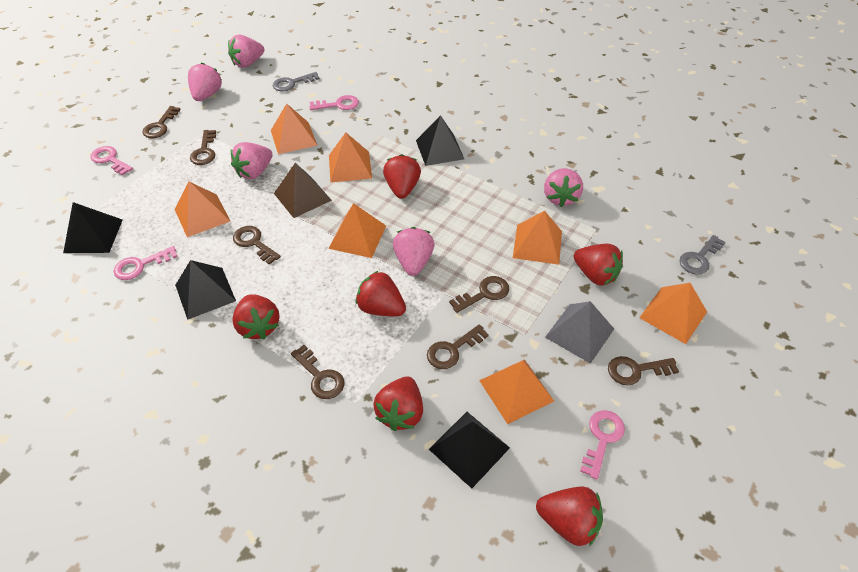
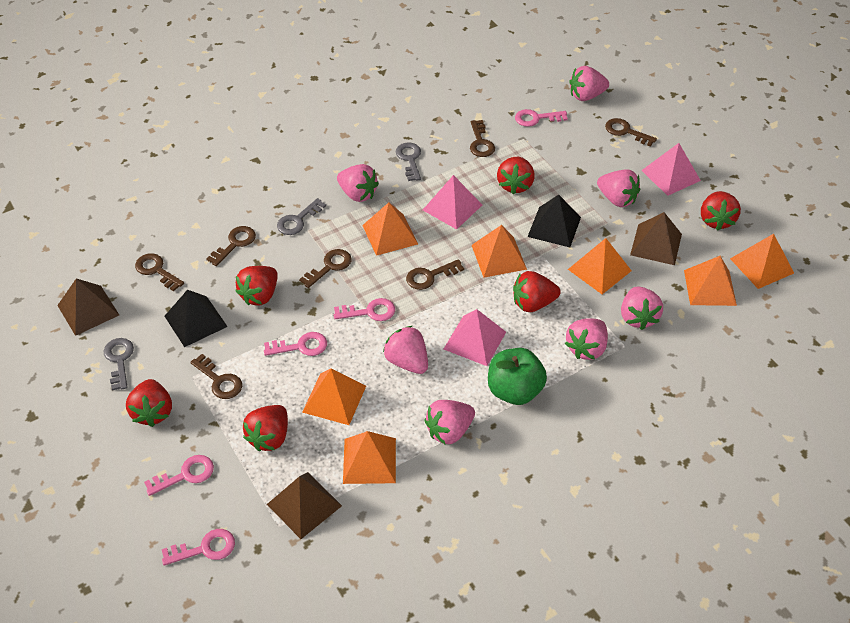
black pyramid: [63,202,122,253] [175,260,236,320] [416,115,464,166] [429,412,510,488] = 4 -> [164,290,228,347] [527,195,581,247] = 2
brown pyramid: [274,163,332,218] = 1 -> [57,278,119,336] [267,472,342,539] [630,212,682,265] = 3
green apple: none = 0 -> [488,348,547,405] = 1
grey key: [273,72,320,92] [680,235,725,275] = 2 -> [103,338,134,390] [277,198,326,235] [396,142,421,181] = 3
grey pyramid: [545,301,614,364] = 1 -> none = 0
pink key: [90,146,133,176] [114,246,178,280] [309,95,359,110] [580,410,625,480] = 4 -> [144,455,214,496] [162,529,235,566] [264,332,327,356] [334,298,395,321] [515,109,568,127] = 5
pink pyramid: none = 0 -> [423,175,482,230] [444,309,506,366] [641,143,701,196] = 3
pink strawberry: [188,63,222,101] [228,35,264,68] [231,142,273,179] [393,227,435,276] [544,168,583,207] = 5 -> [337,164,379,202] [383,326,428,374] [424,400,475,445] [565,318,608,360] [569,66,609,101] [597,169,640,207] [621,286,663,330] = 7

